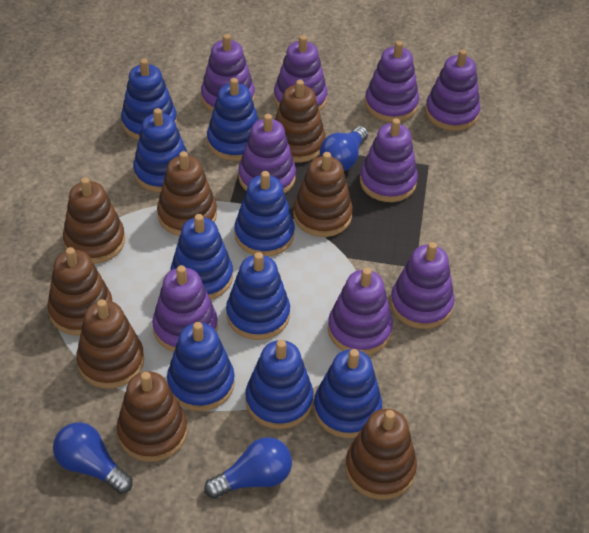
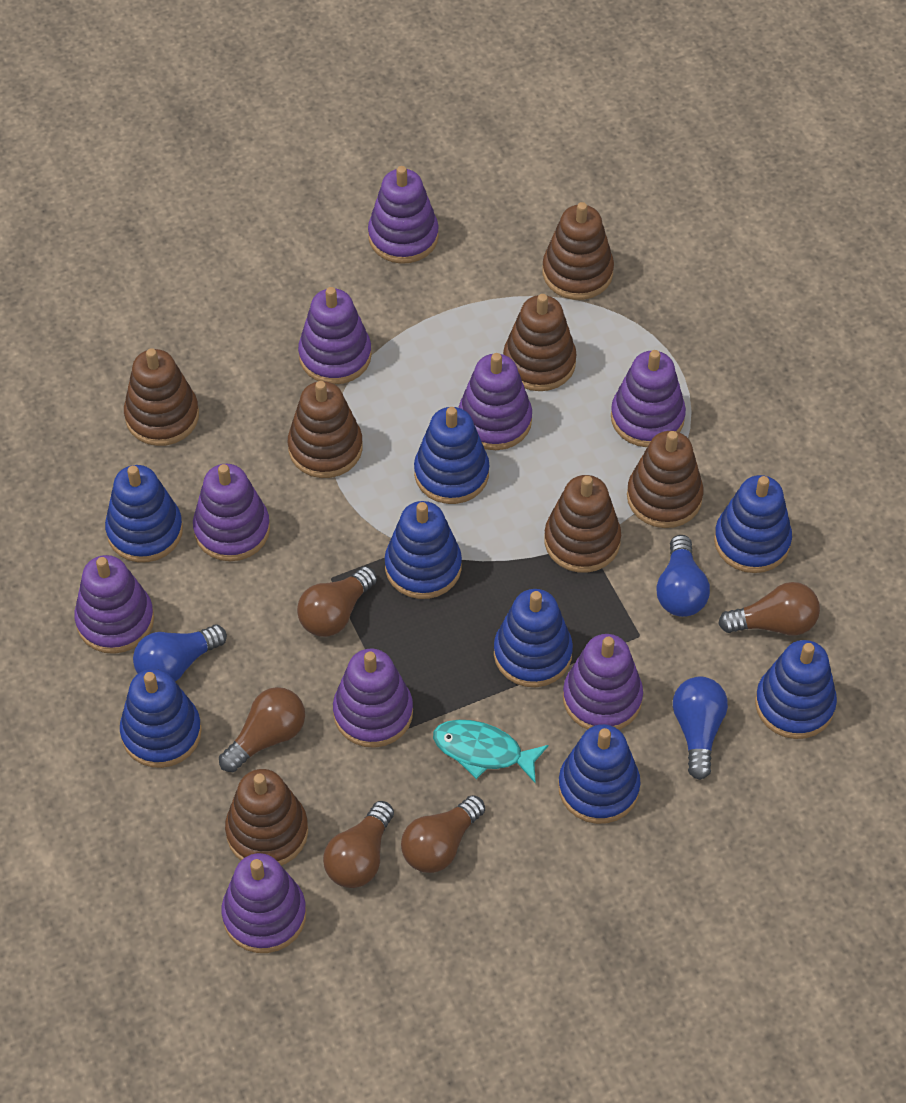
blue stacking toy: [121,58,177,140] [133,108,189,192] [167,322,235,411] [170,214,233,300] [207,78,259,161] [226,252,290,340] [234,171,295,257] [245,340,313,429] [314,349,382,438] = 9 -> [105,465,183,562] [120,669,202,768] [385,501,462,599] [414,407,489,504] [494,589,573,687] [558,724,641,824] [714,475,792,573] [755,640,837,739] = 8
brown light bulb: none = 0 -> [219,687,305,772] [297,566,377,637] [323,801,394,888] [401,795,485,873] [718,582,820,636] = 5
brown stacking toy: [47,247,112,336] [63,177,125,264] [76,299,144,388] [117,371,187,462] [157,151,217,236] [275,79,325,162] [293,152,353,237] [345,409,417,500] = 8 -> [124,348,199,446] [225,769,308,866] [288,381,363,478] [503,294,577,391] [542,202,614,300] [544,475,621,573] [627,431,703,528] = 7
turquoise fish: none = 0 -> [433,720,548,783] = 1

